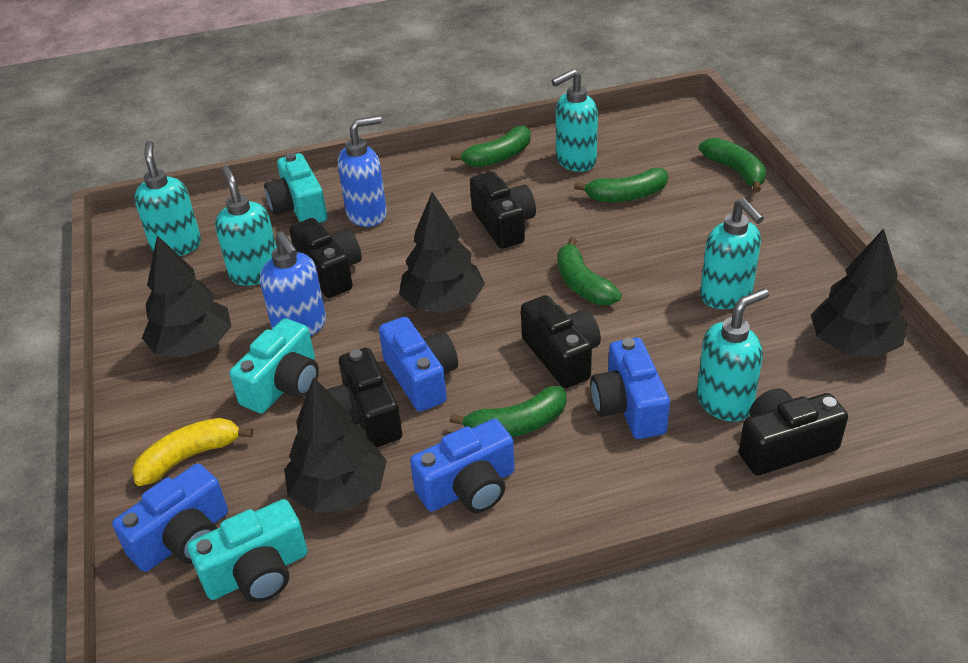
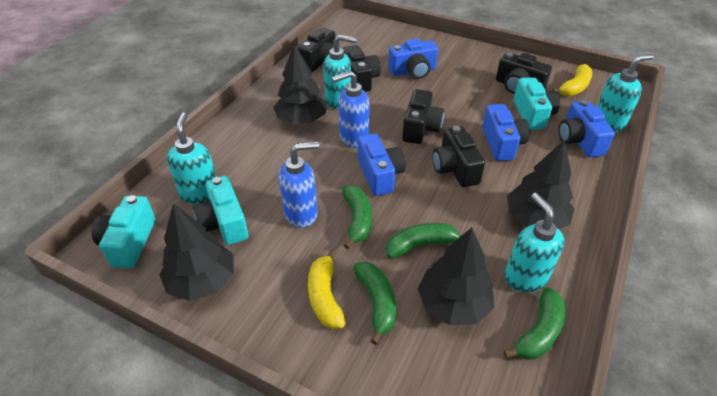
green banana: [450,386,567,437] [451,126,531,167] [557,237,622,305] [574,168,668,202] [699,138,766,192] = 5 -> [342,185,372,249] [353,261,396,345] [386,223,462,258] [503,287,565,360] = 4
turquoise soap dispenser: [134,141,201,256] [215,166,277,286] [552,69,598,172] [697,289,769,421] [700,198,764,309] = 5 -> [167,112,216,204] [323,35,357,109] [505,193,565,293] [597,54,654,132] = 4
yellow banana: [132,418,253,486] = 1 -> [308,249,346,329] [552,64,592,96] = 2

